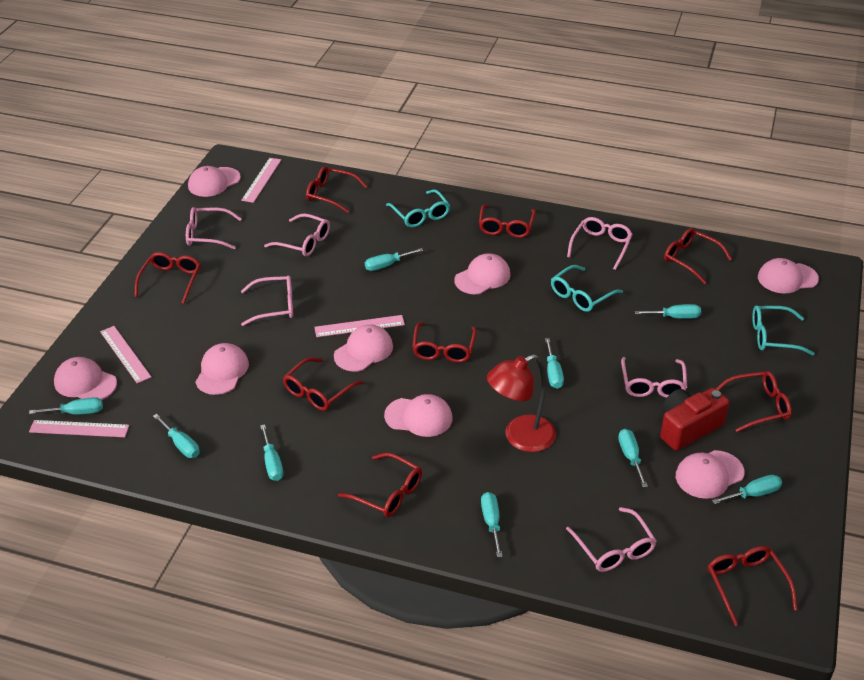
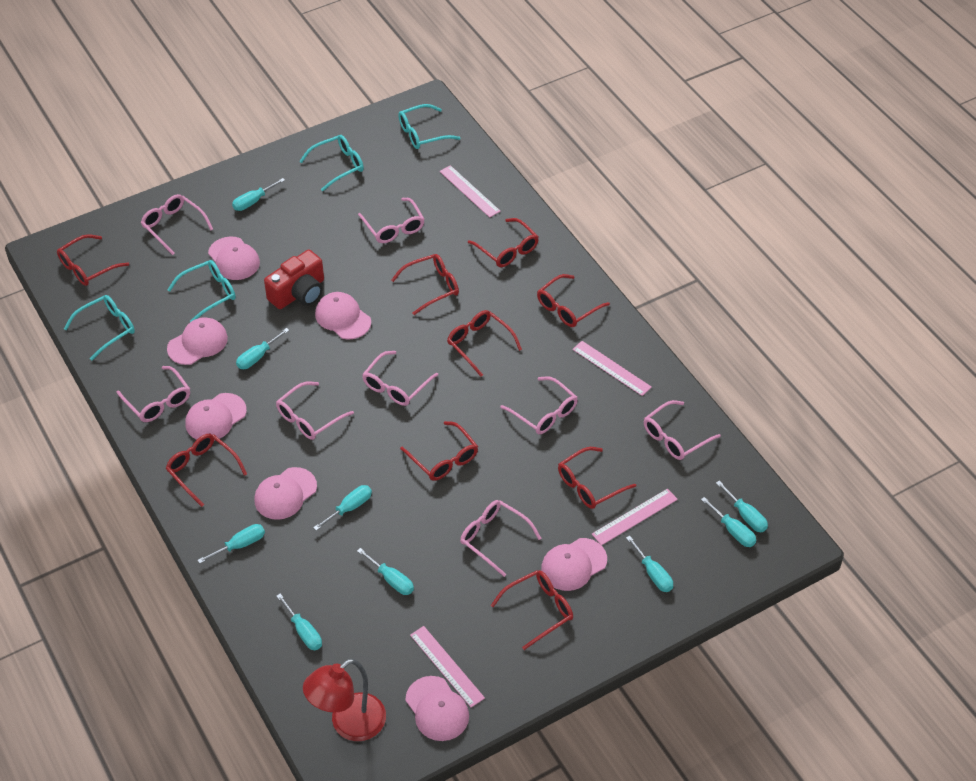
pink cap: [54,357,117,400] [188,166,241,197] [195,343,249,395] [334,324,393,372] [384,394,453,437] [455,253,510,295] [676,450,744,499] [758,258,819,293] = 8 -> [167,317,228,365] [185,393,247,441] [208,236,260,280] [254,467,317,520] [315,292,371,339] [405,676,469,741] [541,538,607,591] = 7
pink glasses: [186,207,242,249] [241,276,293,326] [264,213,330,256] [566,507,657,572] [567,217,633,270] [621,357,687,398] = 6 -> [117,366,190,422] [141,194,213,255] [276,381,354,440] [358,198,425,243] [362,351,438,406] [460,500,541,577] [500,376,578,434] [644,400,721,460] = 8
turquoise glasses: [386,189,450,227] [551,265,623,312] [752,306,815,355] = 3 -> [64,295,135,360] [168,260,236,322] [299,135,364,191] [398,104,460,149] = 4

